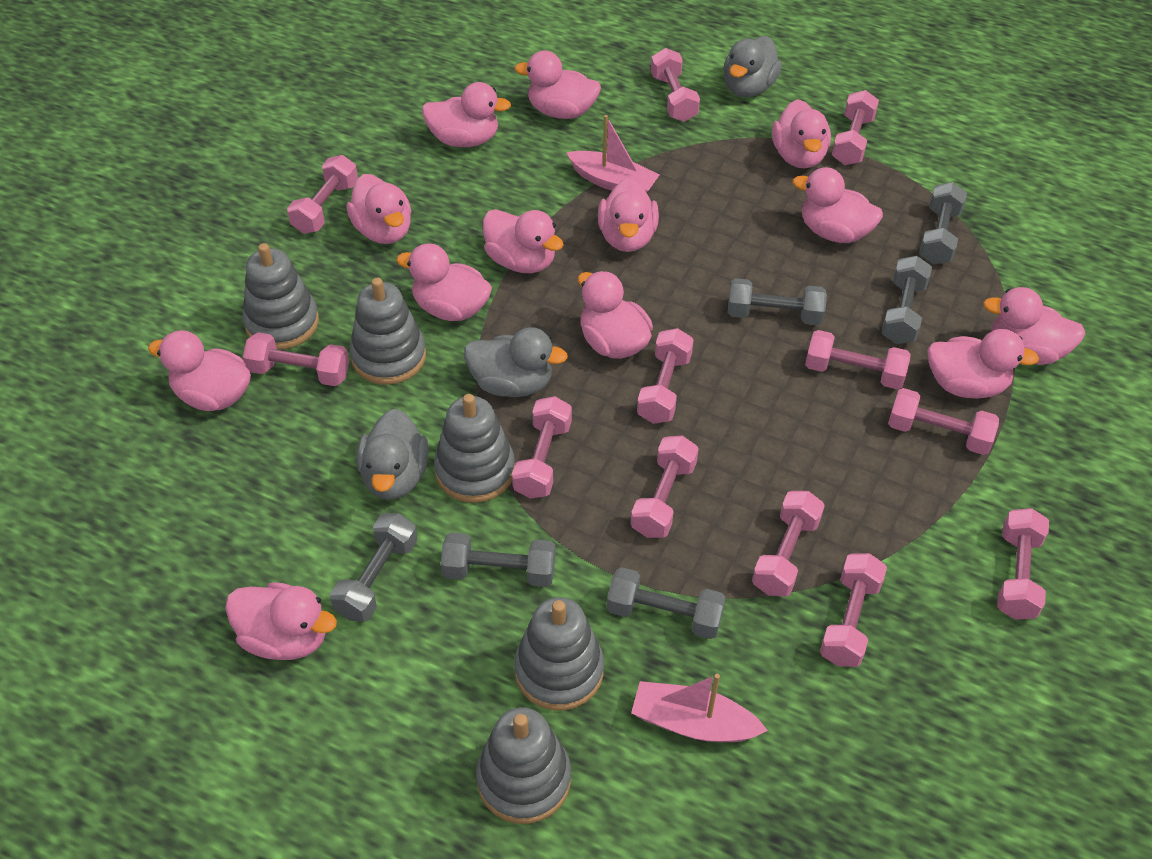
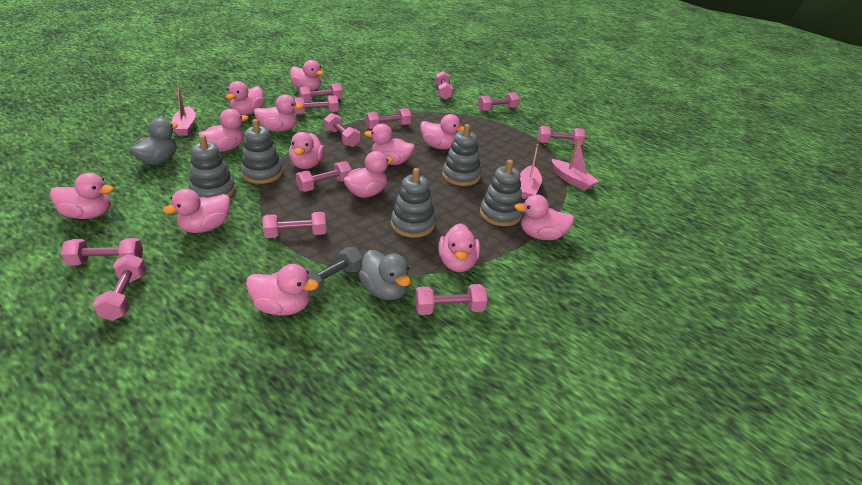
grey duck: [356,409,429,500] [464,327,568,397] [723,36,782,97] = 3 -> [130,118,178,165] [358,250,411,300] = 2
grey dumbbell: [330,513,417,622] [441,532,555,587] [607,567,726,639] [728,278,827,325] [882,256,932,344] [919,182,967,265] = 6 -> [305,247,363,296] = 1
pink boat: [566,115,659,193] [631,674,768,742] = 2 -> [172,83,196,136] [519,144,542,199] [551,137,599,191] = 3

